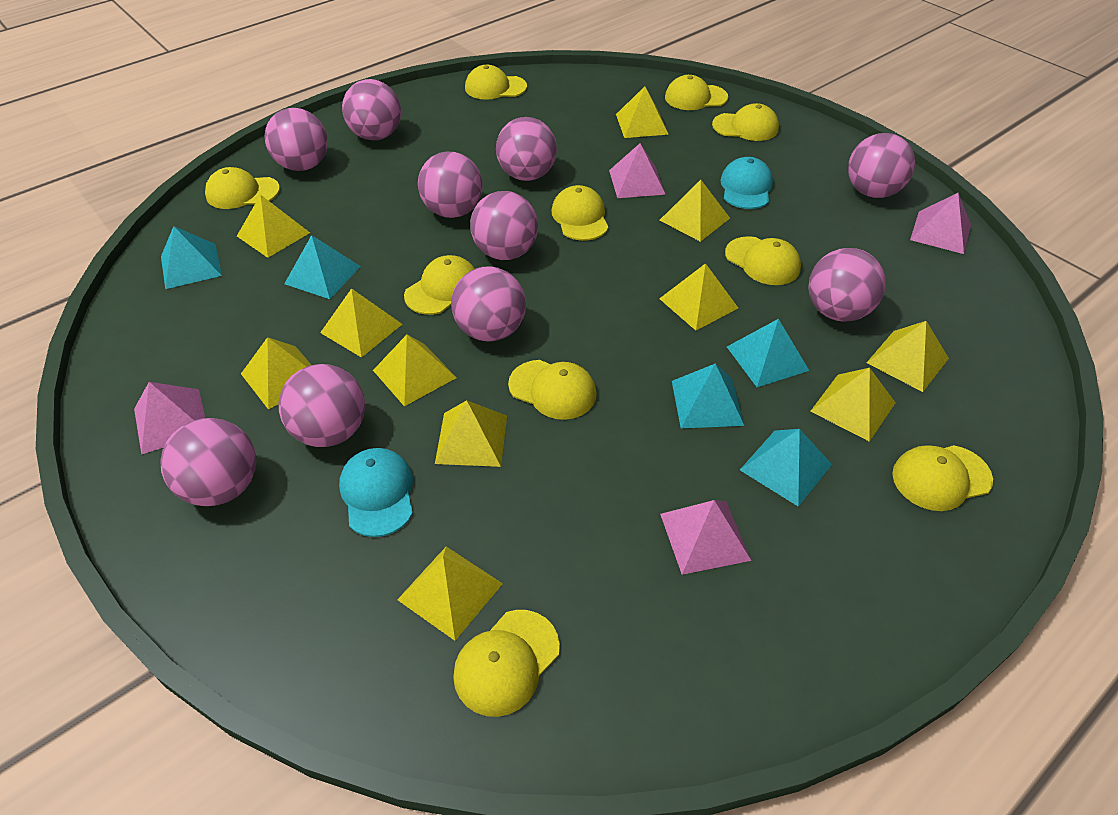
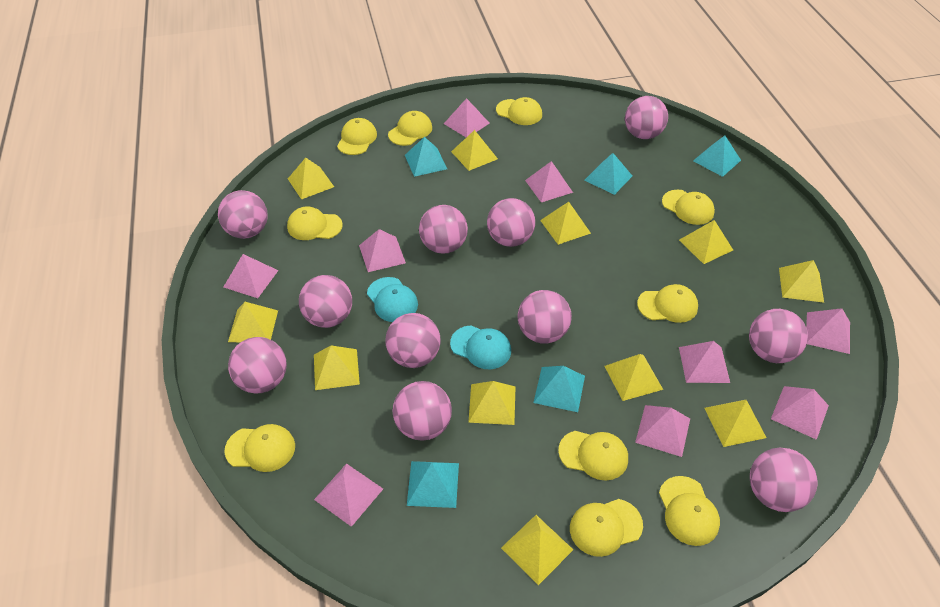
pink ball: [160,418,256,506] [264,108,328,171] [279,364,365,447] [342,79,401,140] [418,151,483,218] [451,267,526,342] [470,191,538,260] [496,117,557,181] [808,248,886,322] [848,133,915,198] = 10 -> [218,190,268,239] [228,337,287,394] [299,275,352,328] [386,313,441,368] [393,381,452,441] [419,205,468,254] [487,198,535,247] [518,290,572,344] [625,96,668,139] [749,309,808,363] [750,448,818,512] = 11
pink pyramid: [134,382,205,455] [609,143,666,198] [660,500,751,575] [910,193,971,254] = 4 -> [224,254,279,298] [314,463,383,527] [359,229,406,272] [444,98,490,137] [525,161,573,202] [635,405,690,457] [679,341,730,383] [771,386,829,440] [806,308,850,354] = 9

